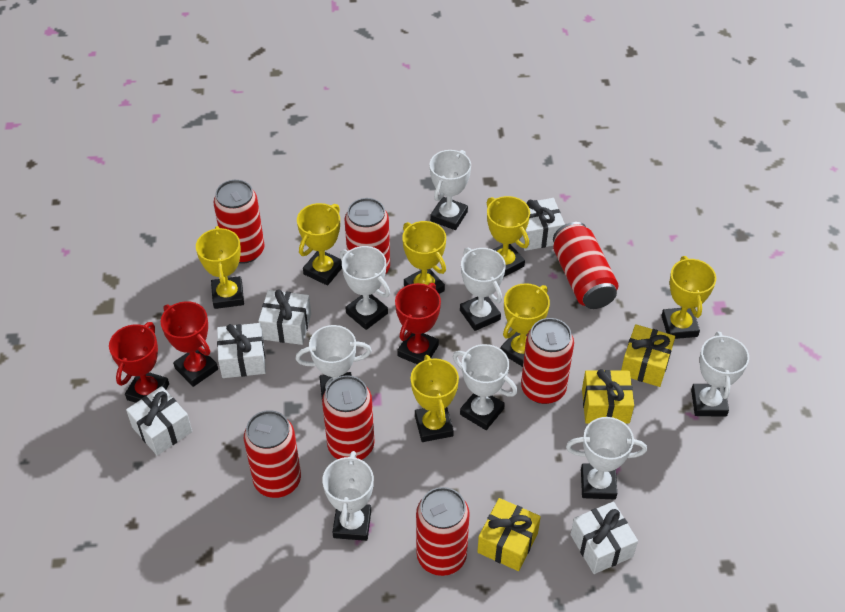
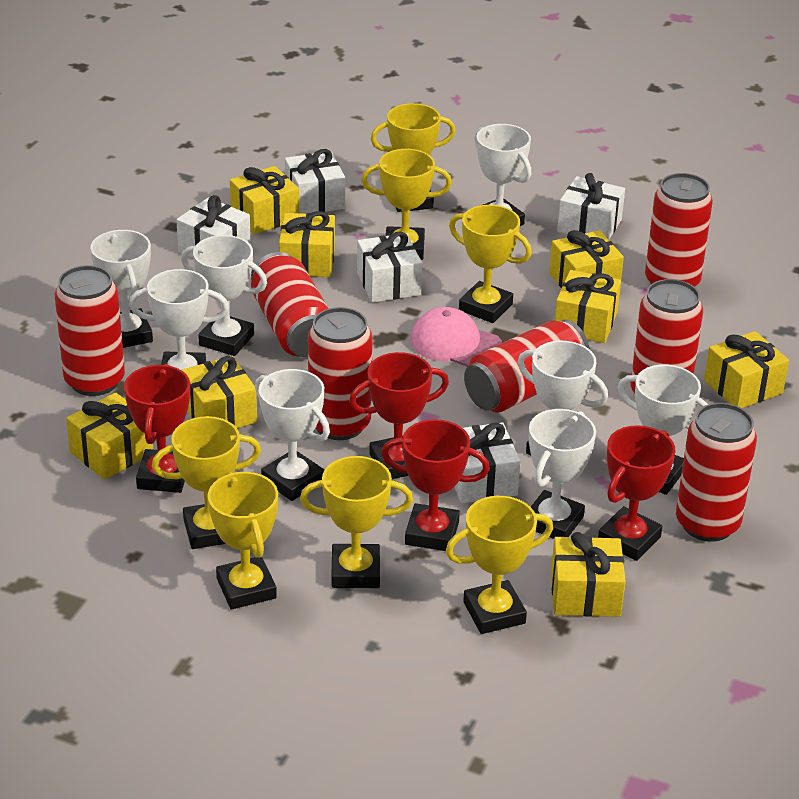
pink cap: none = 0 -> [410,307,502,367] = 1
red trophy: [109,322,169,403] [161,301,218,387] [395,283,441,364] = 3 -> [124,364,190,493] [349,352,449,479] [381,419,490,551] [598,425,675,561] = 4
yellow gift: [477,498,541,571] [582,369,634,424] [621,324,675,387] = 3 -> [66,392,153,480] [182,356,257,428] [230,166,299,234] [279,211,335,277] [549,230,624,288] [551,532,626,617] [555,270,621,343] [704,331,789,408] = 8

